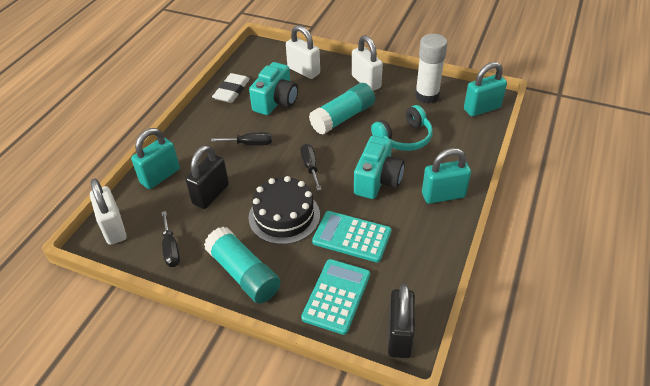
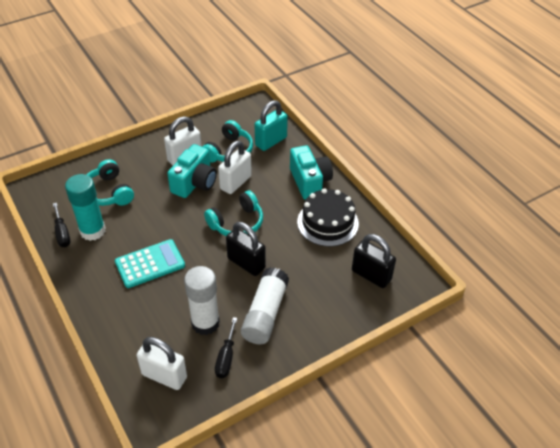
black screwdriver: [161,211,180,267] [211,132,272,146] [300,144,322,191] = 3 -> [53,203,71,247] [215,317,237,378] = 2
turquoise calculator: [301,259,370,335] [312,211,392,263] = 2 -> [115,239,185,288] = 1
turquoise glue stick: [204,227,281,304] [309,83,375,135] = 2 -> [65,174,105,241] = 1
turquoise headphones: [371,105,433,151] = 1 -> [86,159,134,206] [202,120,253,162] [204,191,263,236] = 3
turquoise padlock: [131,128,180,189] [422,148,471,204] [464,62,507,117] = 3 -> [255,100,288,151] = 1
white eraser: [212,73,250,103] = 1 -> none = 0
white glue stick: [415,34,448,104] = 1 -> [184,266,220,335] [241,267,289,344] = 2

